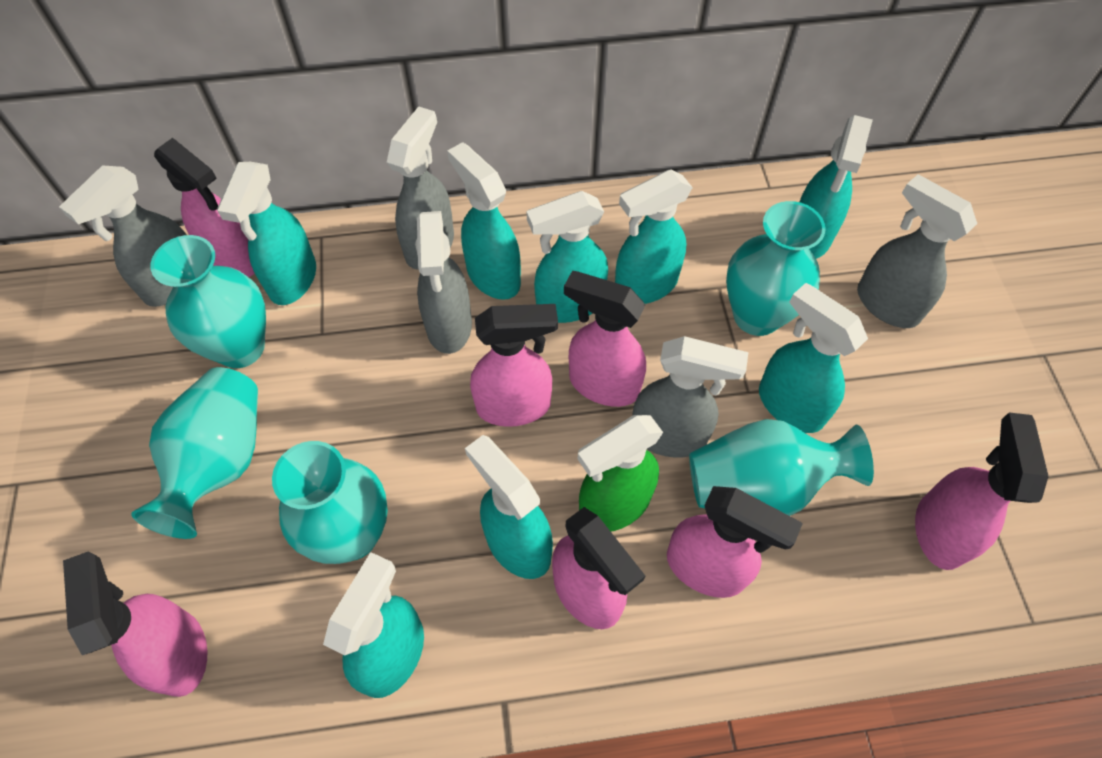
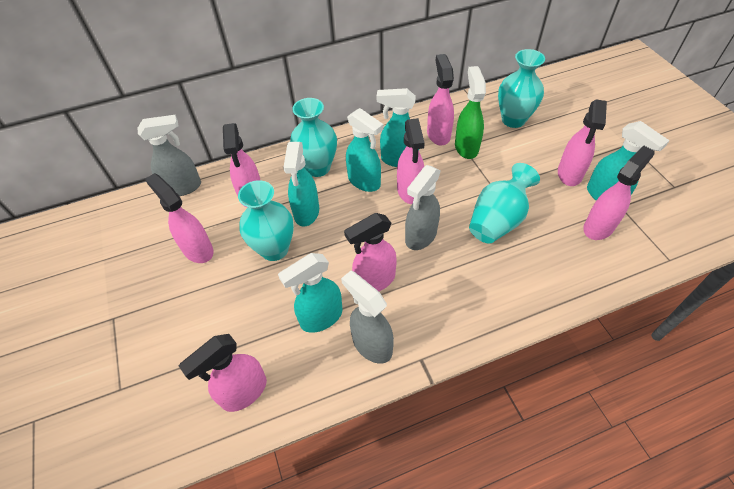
grey spray bottle: [59,165,186,307] [387,106,454,270] [415,211,472,354] [632,336,748,458] [857,174,977,328] = 5 -> [137,115,201,196] [341,271,394,364] [405,165,441,250] = 3
pink spray bottle: [63,552,207,697] [154,138,255,277] [470,304,558,427] [552,507,645,629] [564,271,646,407] [667,486,803,598] [915,412,1049,570] = 7 -> [145,173,213,263] [179,334,267,412] [223,123,260,208] [344,213,397,291] [397,118,425,204] [427,54,454,145] [558,100,607,186] [583,146,655,240] = 8
turquoise spray bottle: [217,162,316,305] [323,552,424,698] [447,142,521,300] [465,435,553,579] [526,191,608,323] [615,169,693,304] [759,283,868,433] [799,115,873,259] = 8 -> [278,253,343,333] [283,142,319,227] [346,108,383,192] [377,88,419,167] [587,121,670,200] = 5
turquoise vase: [131,367,258,539] [150,235,266,368] [272,441,388,564] [689,419,874,516] [726,201,826,336] = 5 -> [238,180,294,261] [290,98,337,177] [469,163,540,244] [498,49,545,128] = 4

